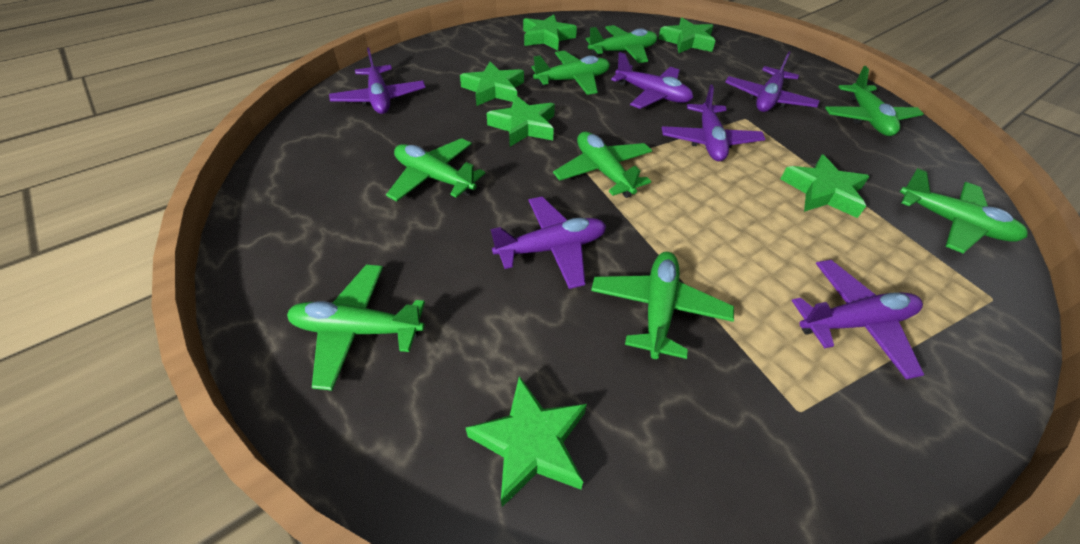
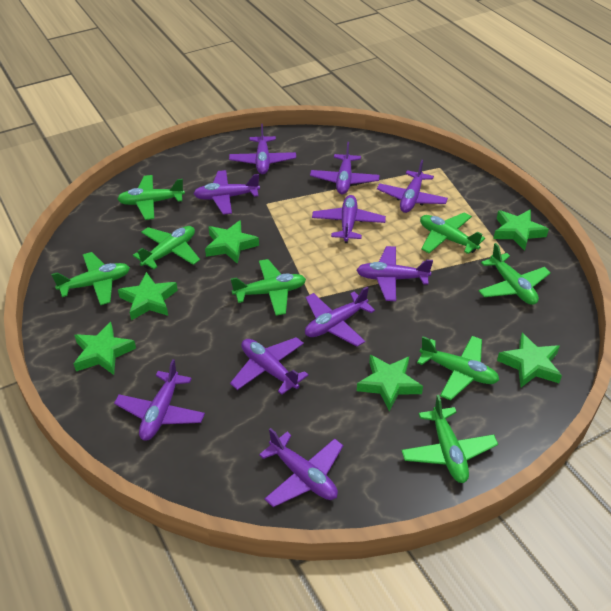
purple plane: [329,47,426,114] [491,196,606,289] [611,52,693,109] [662,85,765,161] [725,51,820,112] [792,260,924,379] = 6 -> [114,359,205,441] [193,170,260,215] [229,124,296,174] [230,337,309,395] [259,428,343,507] [305,286,375,347] [310,142,379,194] [312,195,386,243] [356,246,433,301] [377,160,448,213] = 10

